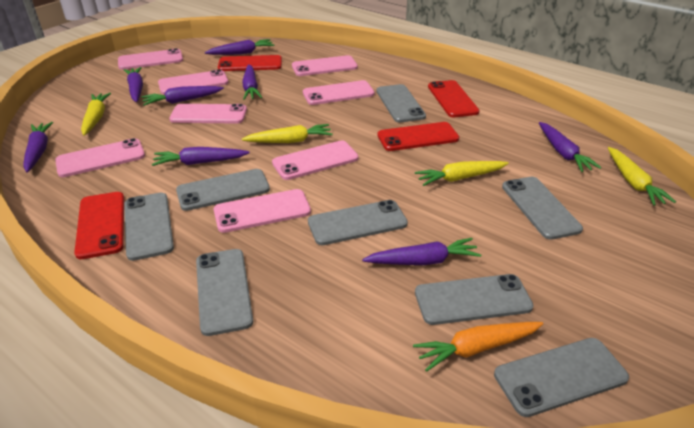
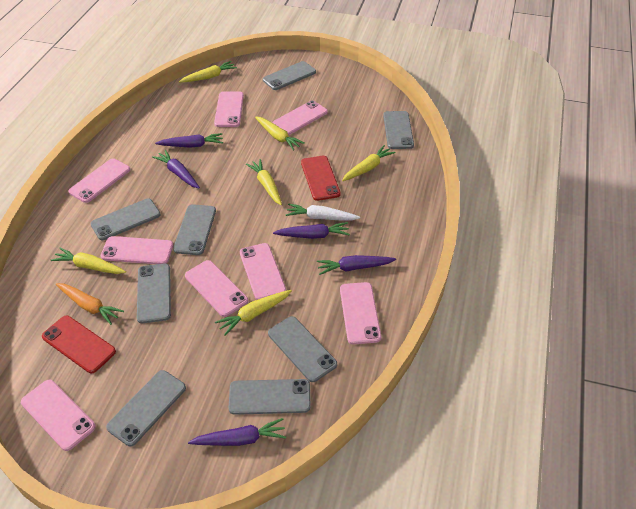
purple carrot: [23,122,53,172] [124,67,143,102] [142,86,224,106] [152,147,250,166] [205,39,274,55] [242,64,262,100] [362,238,481,265] [539,122,601,172] = 8 -> [153,150,200,188] [155,133,223,148] [188,418,286,446] [273,222,350,239] [317,255,396,275] = 5
red phone: [74,192,124,259] [218,55,282,71] [378,122,459,151] [428,80,480,117] = 4 -> [42,316,116,373] [301,156,341,201] = 2
white carrot: none = 0 -> [286,203,360,220] = 1
yellow carrot: [81,93,111,136] [242,124,333,143] [415,161,509,186] [608,147,676,206] = 4 -> [51,248,126,274] [179,61,237,82] [215,290,292,336] [246,159,282,205] [255,116,305,151] [342,145,396,181] = 6

